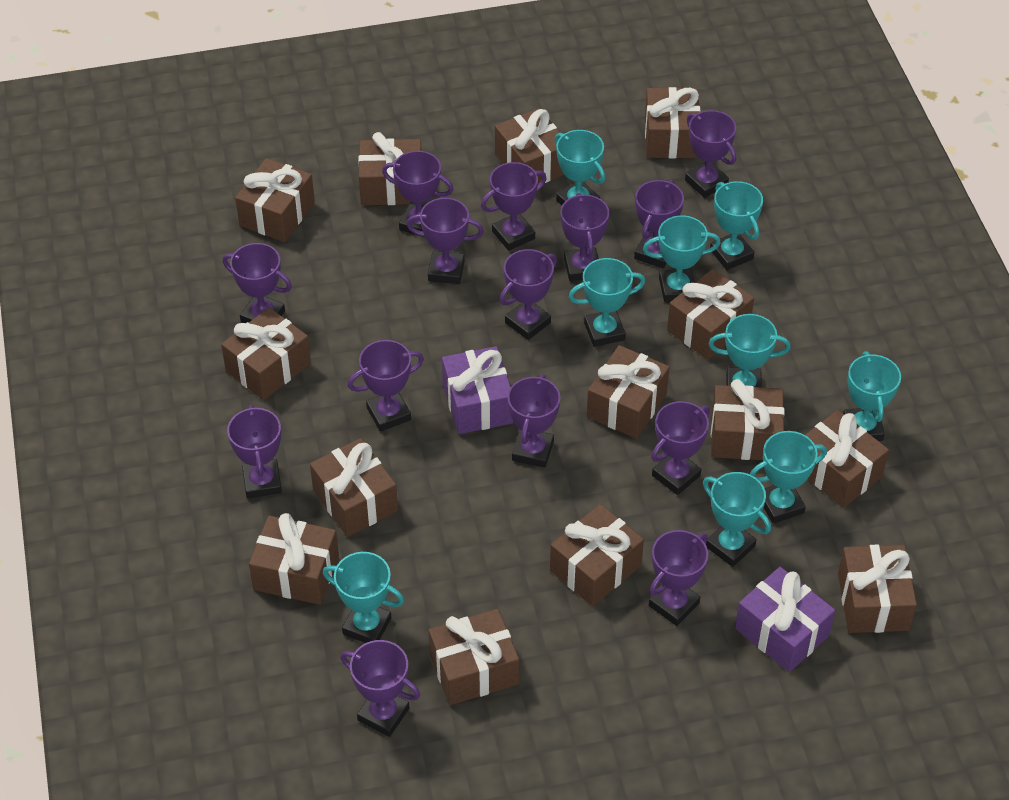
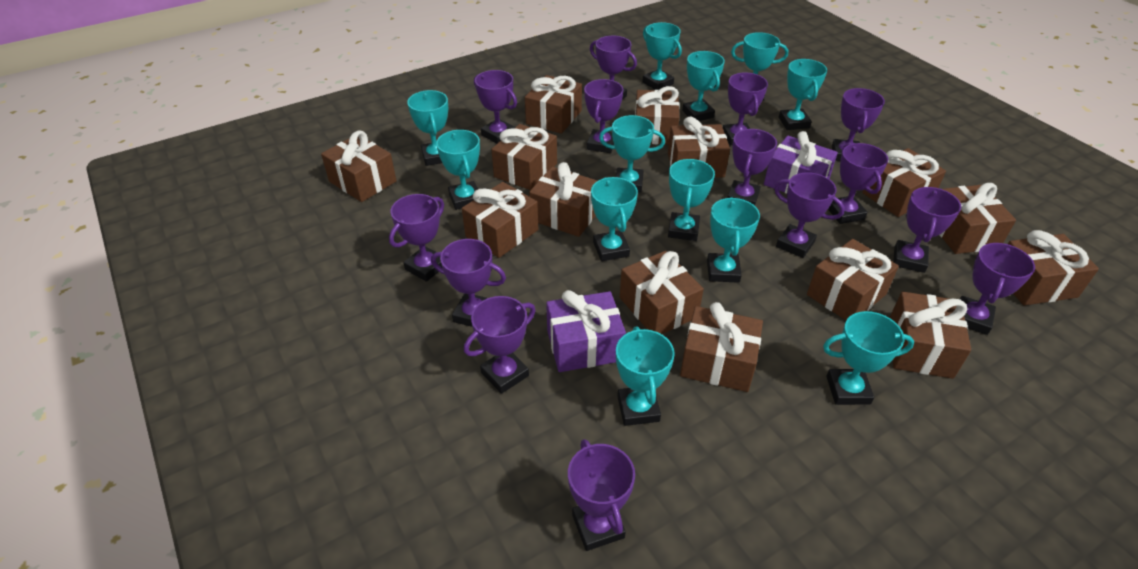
turquoise trophy: [323,552,404,643] [555,130,605,205] [569,258,645,347] [643,215,721,302] [703,472,771,567] [709,314,791,387] [710,181,763,270] [750,431,827,524] [843,351,901,441] = 9 -> [407,90,448,166] [436,130,480,210] [591,177,638,261] [599,115,665,193] [616,326,675,426] [642,22,682,90] [668,159,715,241] [682,51,725,121] [707,197,760,283] [731,32,788,101] [779,59,827,130] [823,311,914,405] = 12

